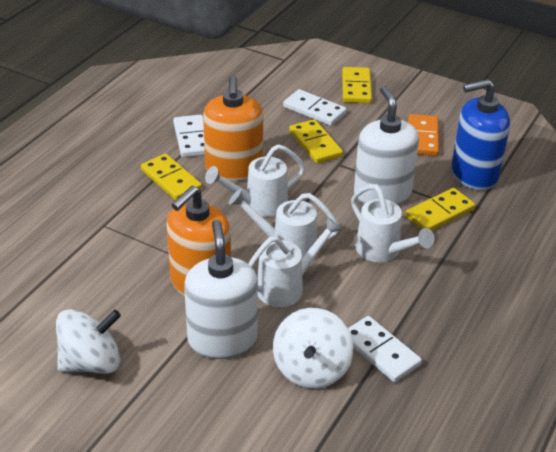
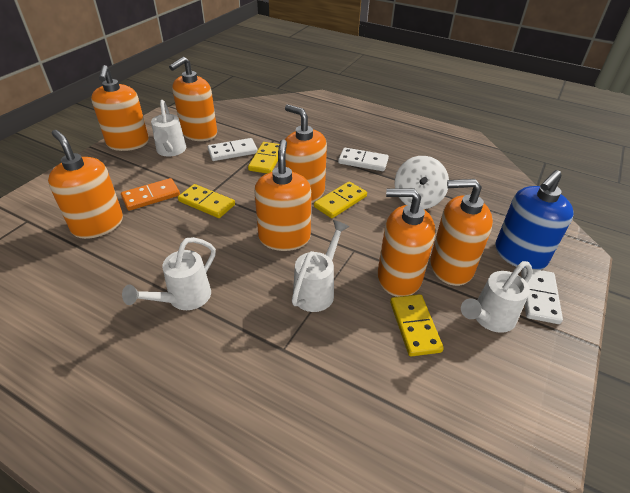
orange soap dispenser: [167,185,231,296] [203,75,263,181] = 2 -> [48,130,123,239] [91,65,149,151] [169,57,217,141] [254,139,311,251] [285,105,327,203] [378,188,435,297] [430,179,493,286] = 7
white soap dispenser: [184,220,258,359] [354,86,419,205] = 2 -> none = 0
white spinning top: [56,309,121,374] [273,308,353,389] = 2 -> [395,156,449,209] = 1

